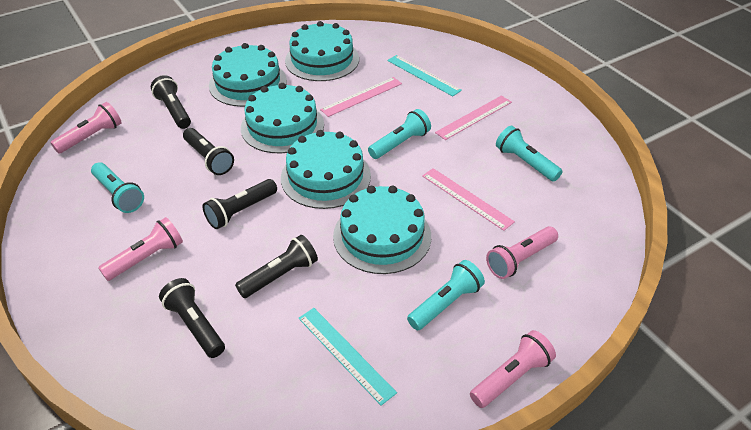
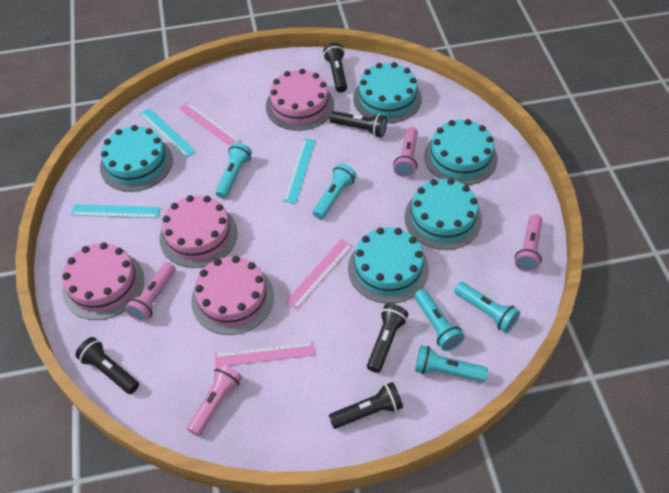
pink cake: none = 0 -> [62,242,144,320] [159,195,238,268] [191,256,274,335] [266,69,334,131] = 4
turquoise flashlight: [91,162,144,213] [368,109,431,159] [407,260,485,330] [496,126,562,182] = 4 -> [216,142,252,199] [313,163,357,219] [414,289,465,351] [415,345,488,382] [454,282,520,333] = 5
turquoise ruler: [298,308,397,406] [387,55,462,96] = 2 -> [71,204,160,218] [139,108,196,158] [283,138,316,204] = 3

